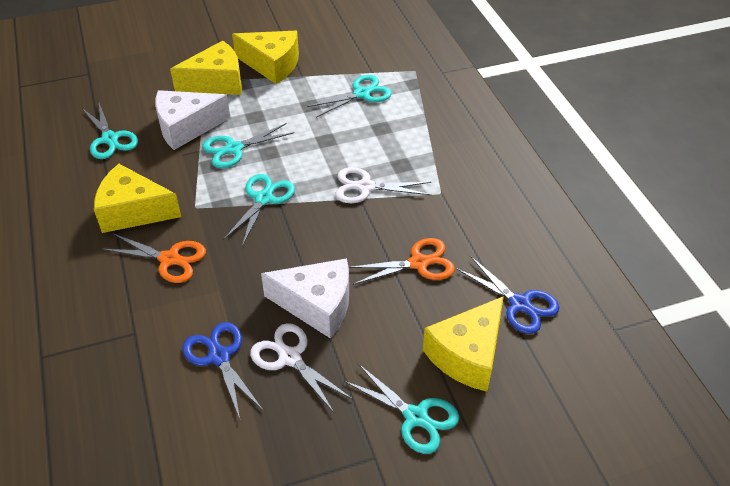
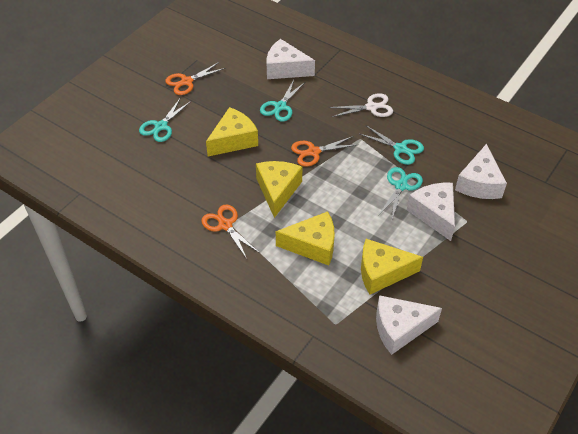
blue scissors: [182,322,263,419] [457,257,560,334] = 2 -> none = 0
orange scissors: [102,233,206,283] [348,238,455,285] = 2 -> [165,62,226,95] [201,204,260,259] [291,136,356,167] = 3
turquoise scissors: [82,103,138,159] [202,123,294,168] [223,174,295,246] [307,75,392,118] [344,364,459,454] = 5 -> [139,97,191,142] [260,80,305,122] [360,126,424,165] [378,167,423,219] = 4
white cheese: [155,90,230,150] [261,258,349,338] = 2 -> [267,39,315,79] [376,295,442,355] [407,183,455,241] [455,144,507,199] = 4
white scissors: [250,323,352,413] [335,167,431,203] = 2 -> [329,93,393,117] = 1

